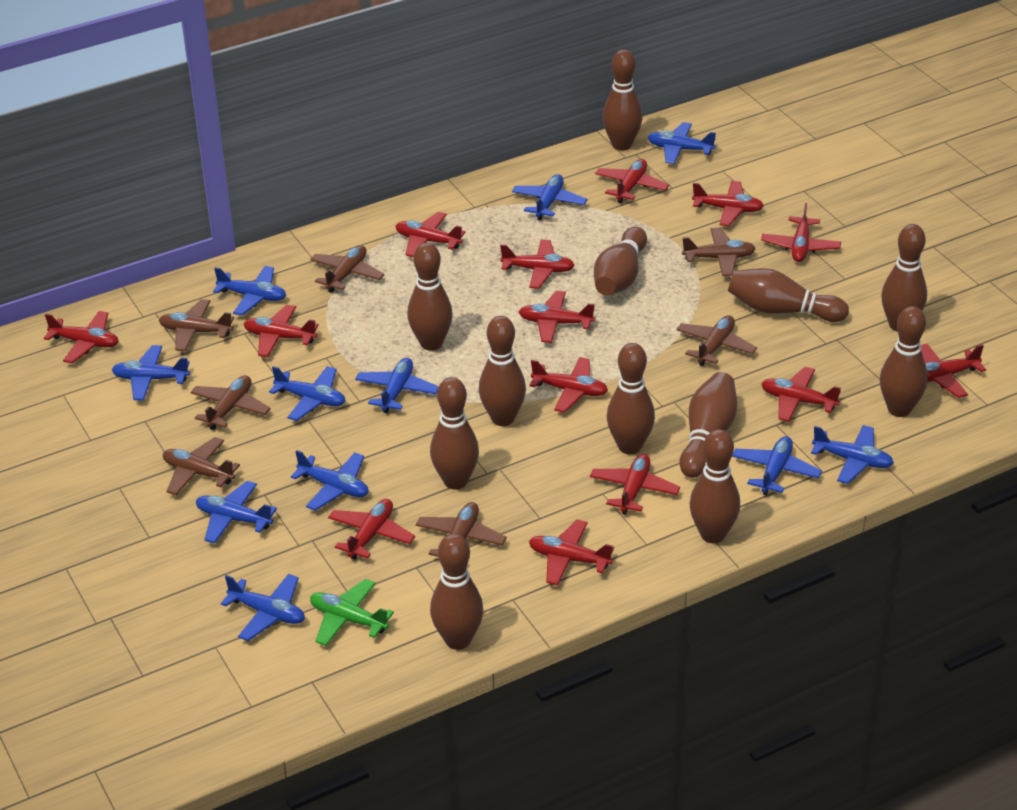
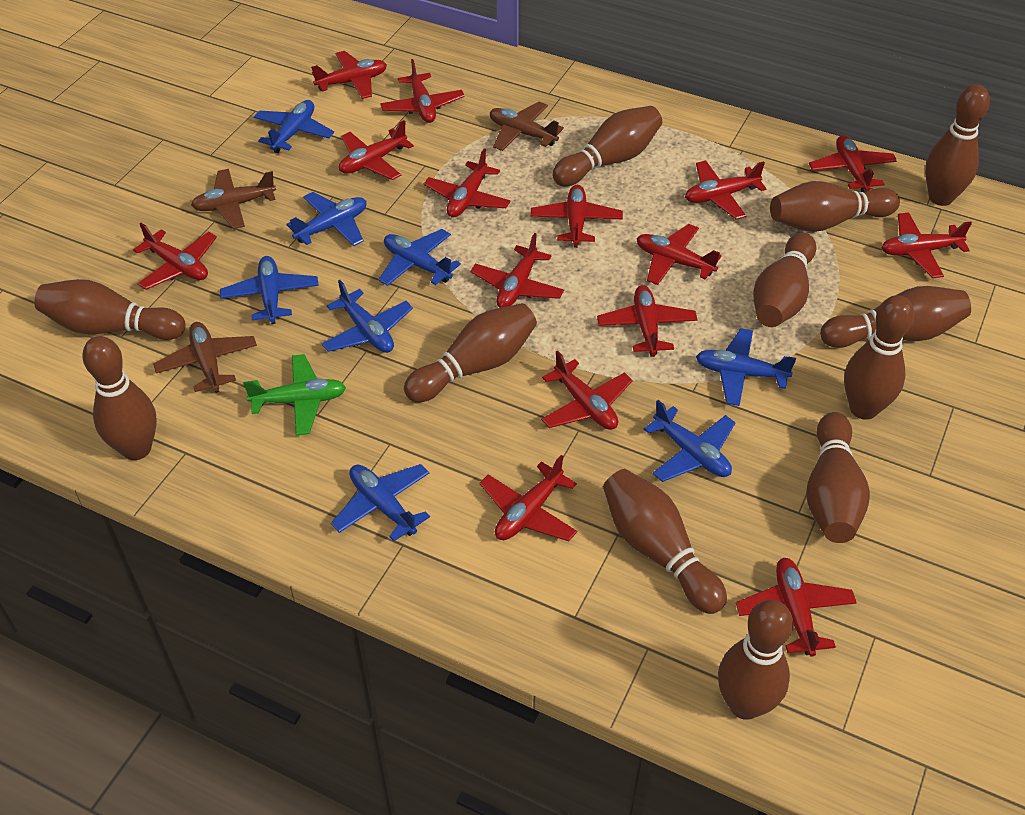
blue plane: [112,345,190,401] [196,481,277,544] [213,266,286,316] [221,574,305,641] [269,366,345,421] [291,450,369,511] [355,358,439,413] [512,174,587,220] [648,122,716,164] [732,436,822,495] [811,425,894,484] = 11 -> [220,256,319,324] [254,100,334,153] [286,192,366,246] [321,280,413,353] [331,464,430,541] [378,229,461,286] [644,400,736,482] [696,328,796,406] = 8
brown plane: [159,299,234,352] [163,437,240,495] [190,375,271,430] [310,245,385,293] [416,502,507,557] [676,315,757,366] [682,228,756,276] = 7 -> [153,322,257,393] [191,169,276,229] [490,101,564,151] = 3
red plane: [44,311,119,363] [244,305,319,357] [328,499,415,560] [395,212,465,257] [500,240,575,289] [519,291,595,343] [529,357,608,413] [529,520,614,586] [590,454,680,515] [595,159,669,203] [692,181,764,226] [761,203,841,262] [761,367,841,422] [921,344,986,398] = 14 -> [133,223,217,290] [311,51,387,99] [339,120,414,180] [380,59,465,123] [424,149,511,218] [470,233,564,308] [480,455,577,541] [530,185,623,248] [541,350,633,430] [597,285,697,357] [637,224,722,285] [685,161,766,219] [736,558,857,657] [809,135,897,193] [882,212,972,278] = 15

